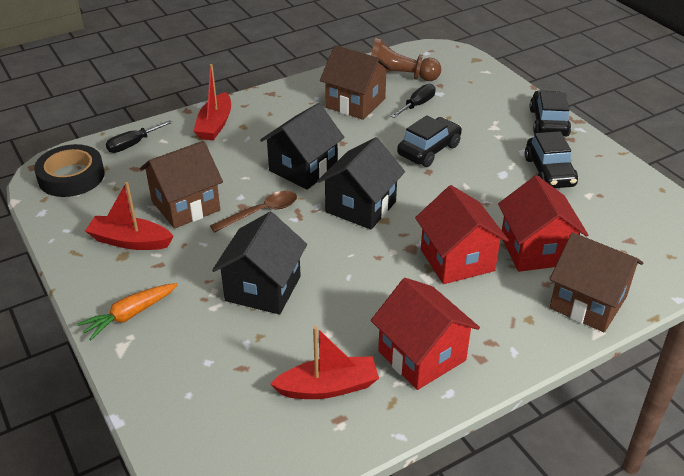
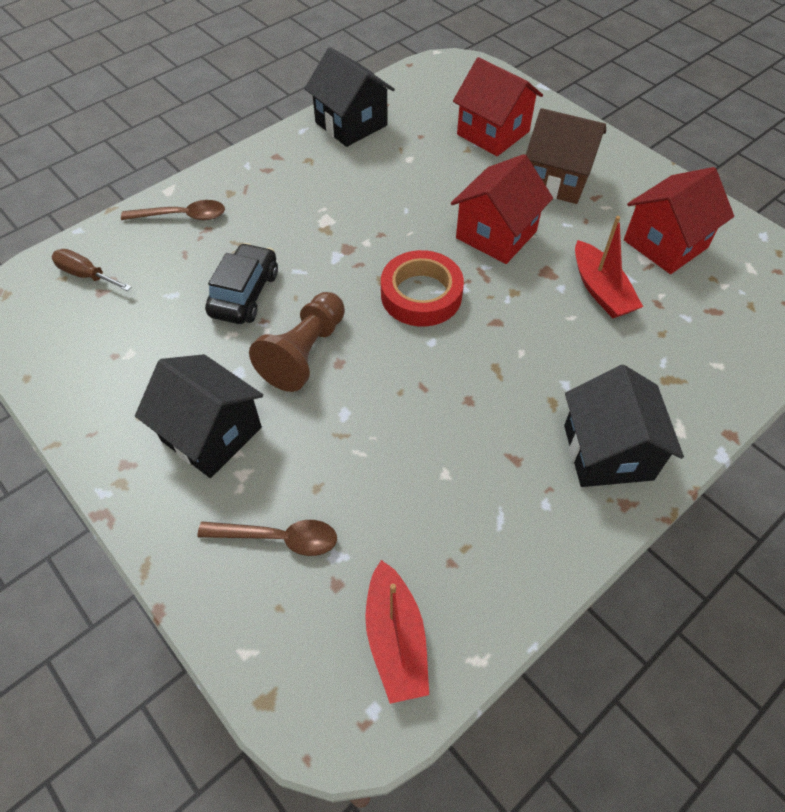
black car: [397,115,462,167] [525,131,578,188] [529,90,571,136] = 3 -> [205,243,278,324] = 1
black screwdriver: [106,120,173,153] [391,84,435,118] = 2 -> none = 0
black tape: [34,144,105,197] = 1 -> none = 0
brown house: [140,141,223,229] [320,45,392,120] [549,232,643,332] = 3 -> [526,108,606,204] = 1
brown screwdriver: none = 0 -> [52,249,132,291] = 1
brown spoon: [210,191,297,232] = 1 -> [121,200,225,220] [197,520,337,556] = 2
orange carrot: [77,283,178,340] = 1 -> none = 0
red boat: [85,182,174,250] [194,64,231,140] [270,326,379,399] = 3 -> [365,560,429,704] [575,216,643,319] = 2
red tape: none = 0 -> [381,250,464,327] = 1

